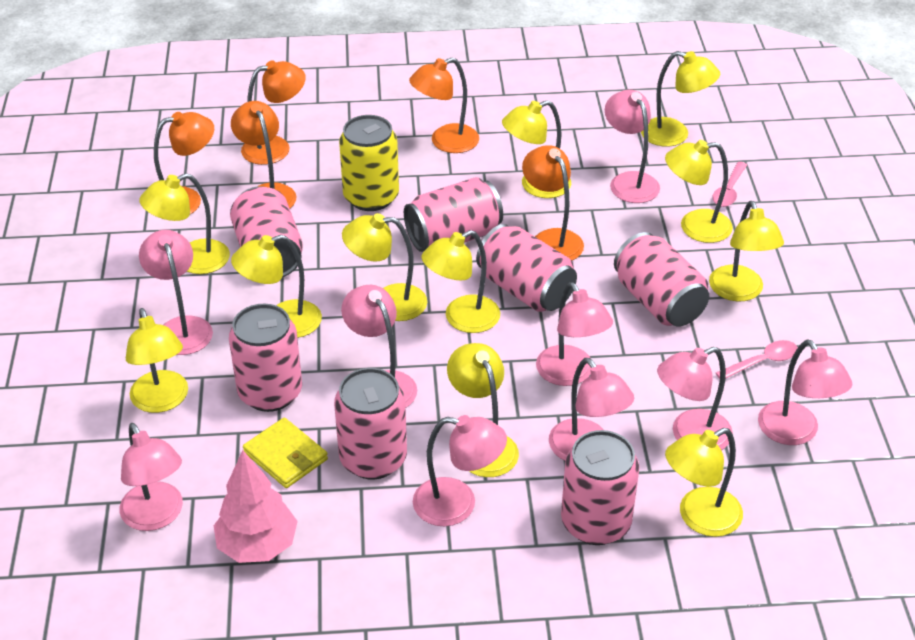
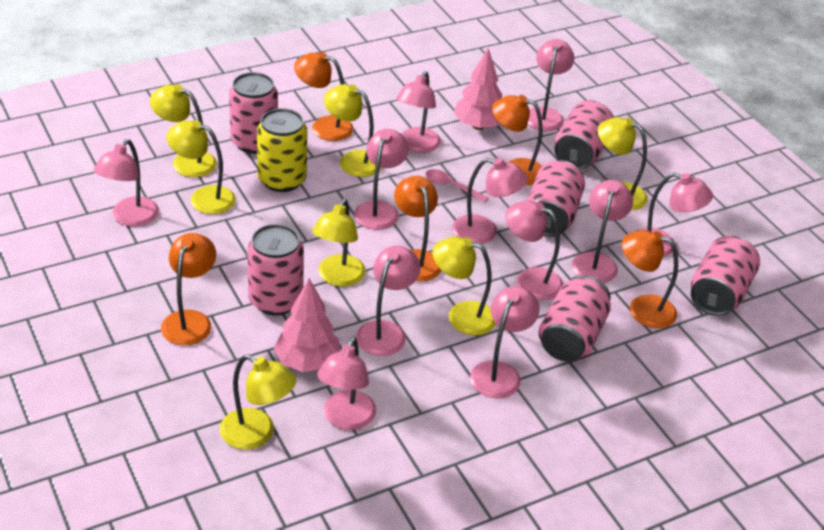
pink can: [229,304,302,412] [230,186,303,277] [334,368,407,479] [404,177,503,252] [476,224,577,312] [561,430,639,545] [614,232,709,327] = 7 -> [229,72,278,154] [247,224,304,315] [527,160,585,237] [538,275,611,362] [554,100,614,170] [691,236,760,316] = 6
pink lamp: [120,423,183,531] [139,230,213,355] [341,285,417,407] [413,415,507,526] [536,282,613,386] [549,358,634,461] [605,90,660,203] [657,347,733,450] [758,340,853,445] = 9 -> [94,139,159,226] [317,337,376,430] [354,129,409,230] [356,246,421,356] [396,71,441,153] [452,158,528,244] [470,286,540,399] [505,200,563,300] [528,39,575,131] [572,180,633,283] [637,172,713,257] = 11
pink spoon: [712,162,747,207] [716,340,798,379] = 2 -> [426,169,489,203] = 1
pink tree: [213,450,298,563] = 1 -> [274,278,340,372] [454,48,502,130] = 2
yellow lamp: [126,308,188,413] [140,173,230,274] [231,235,322,338] [342,213,427,321] [421,230,500,333] [447,343,519,477] [502,100,571,198] [641,51,720,147] [665,140,733,243] [665,428,743,537] [709,201,784,301] = 11 -> [150,84,217,177] [166,120,236,214] [220,354,296,450] [312,199,366,287] [324,84,381,177] [433,236,496,335] [598,117,647,210] = 7
yellow wallet: [243,417,328,488] = 1 -> none = 0

